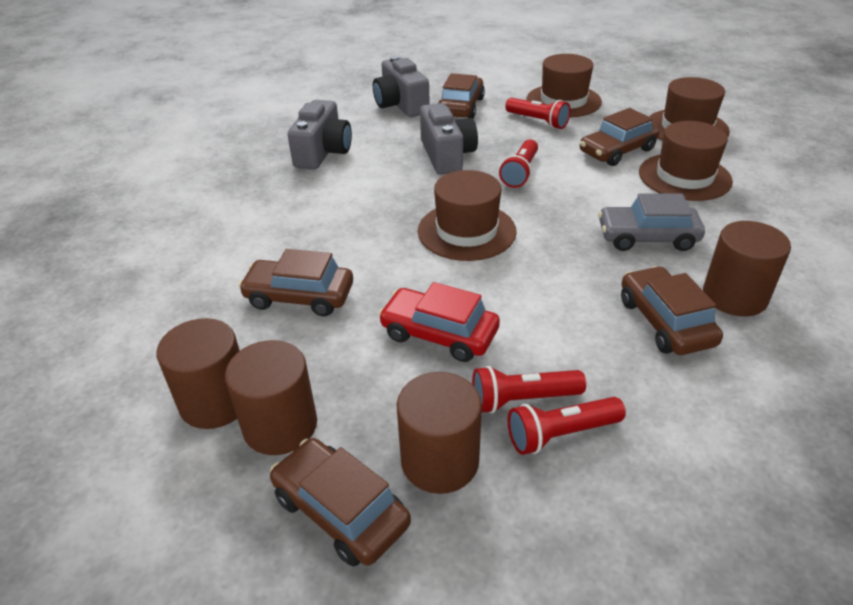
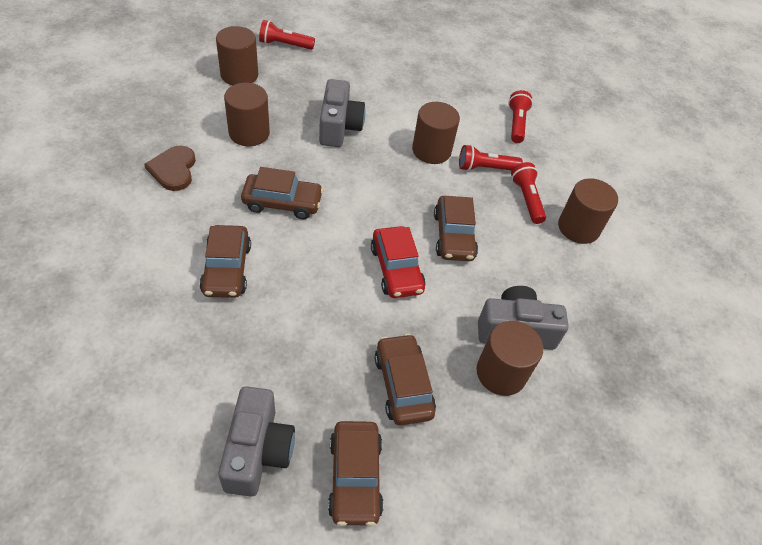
brown cylinder: [156,318,240,429] [225,340,317,455] [397,372,482,494] [703,221,791,316] = 4 -> [216,26,258,85] [224,83,270,146] [412,102,460,164] [476,321,543,396] [558,178,618,244] = 5
brown hat: [418,170,516,261] [526,54,602,117] [639,121,733,201] [649,77,730,140] = 4 -> none = 0
brown heart: none = 0 -> [144,146,196,191] = 1
grey car: [598,194,705,251] = 1 -> none = 0

